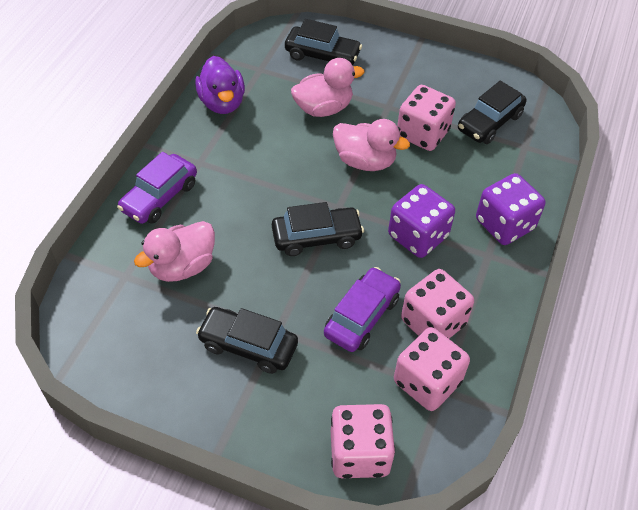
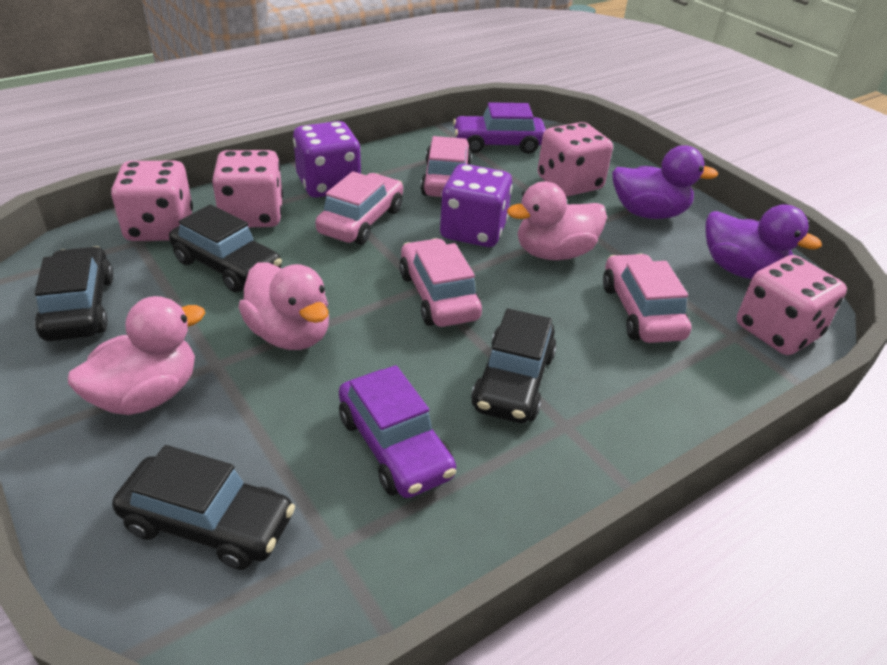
pink car: none = 0 -> [315,171,403,245] [399,238,482,327] [421,136,472,197] [603,254,691,343] = 4
purple duck: [195,56,245,114] = 1 -> [612,145,718,219] [705,204,822,279] = 2

